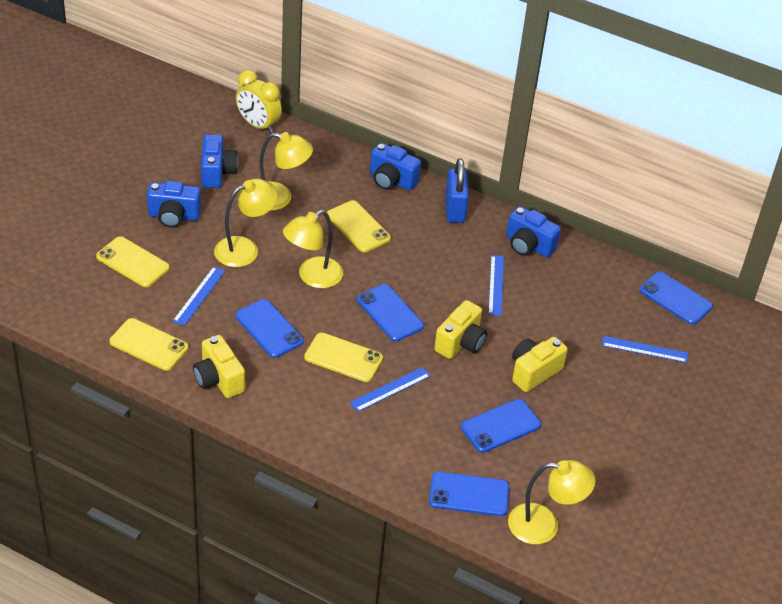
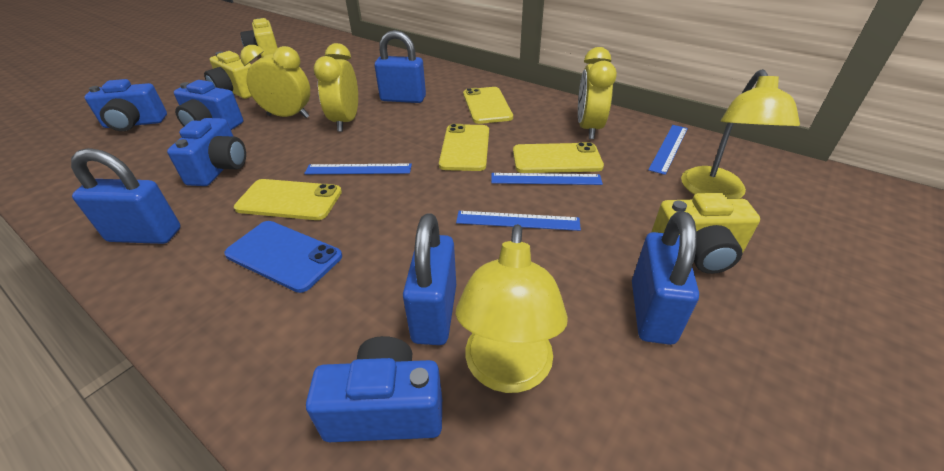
blue padlock: [445,158,469,223] = 1 -> [71,148,181,244] [374,30,426,103] [403,213,456,345] [632,211,699,345] = 4
blue phone: [235,299,304,358] [357,284,424,342] [429,472,509,516] [461,399,541,453] [639,271,713,325] = 5 -> [224,221,342,293] = 1
yellow clock: [236,70,282,134] = 1 -> [240,45,310,118] [314,43,358,132] [578,47,617,139] = 3
yellow lamp: [214,179,278,267] [260,132,313,211] [283,210,343,288] [508,460,596,545] = 4 -> [456,224,568,393] [681,69,800,199] = 2

